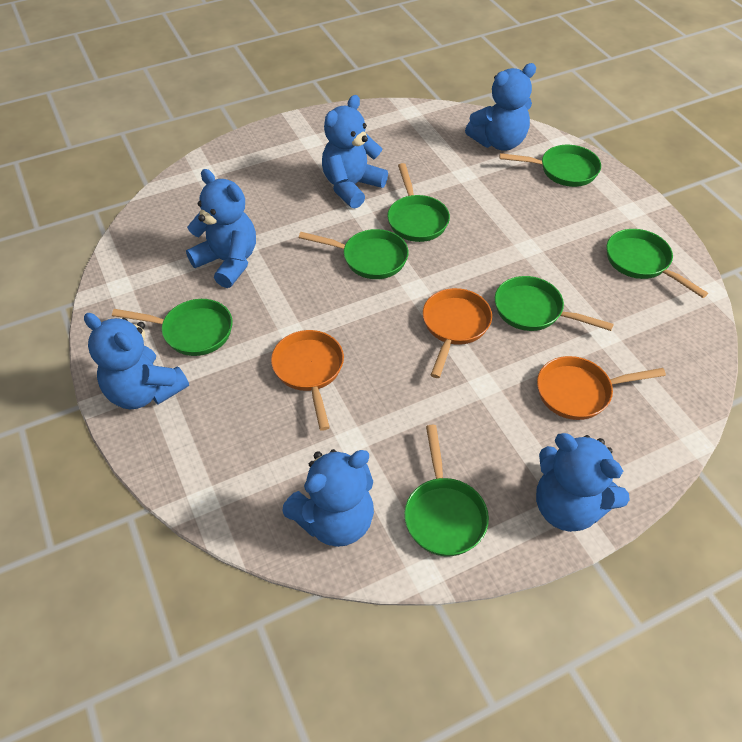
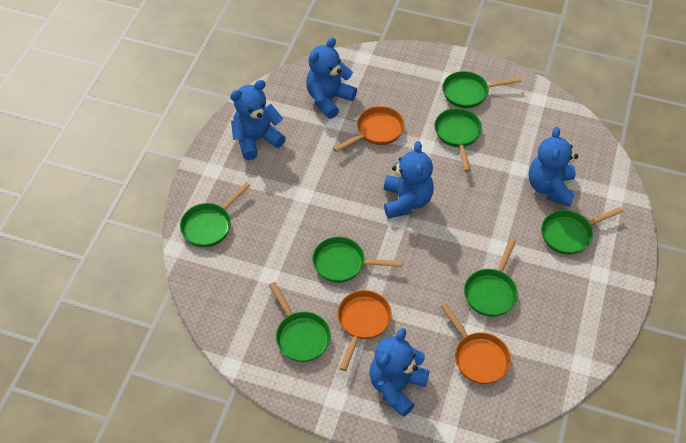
blue teddy bear: [84,313,189,409] [186,169,256,288] [282,449,374,547] [322,95,388,209] [465,63,536,151] [536,433,630,532] = 6 -> [230,80,286,160] [306,37,357,119] [369,328,430,417] [384,141,434,219] [528,127,578,207] = 5

